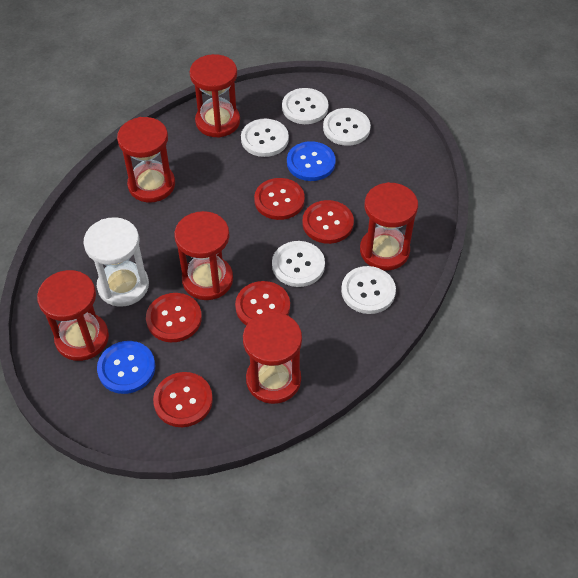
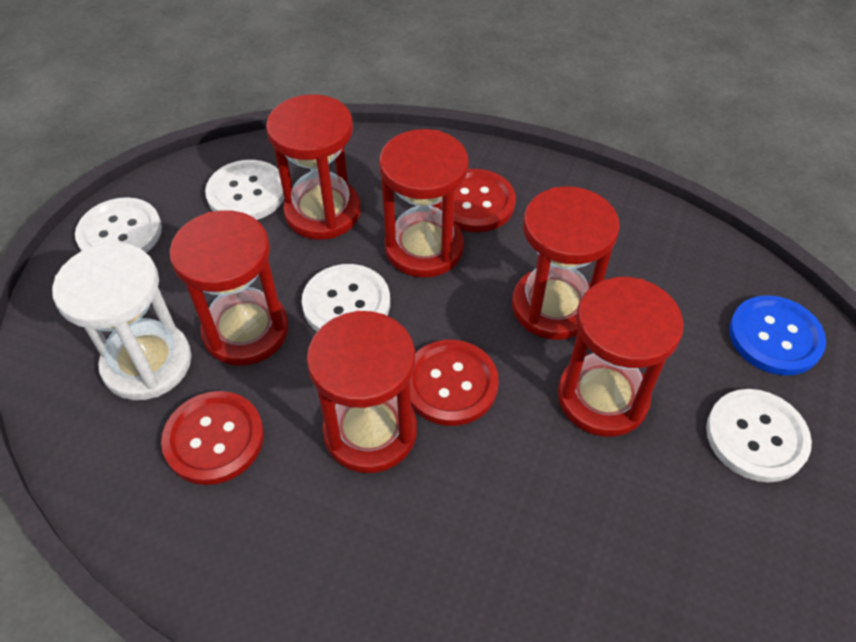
blue button: [97,341,155,394] [287,141,336,181] = 2 -> [729,295,826,375] = 1
red button: [146,293,202,342] [153,372,213,427] [235,281,290,326] [254,178,305,220] [302,200,354,244] = 5 -> [161,391,264,485] [410,340,499,426] [441,169,516,232] = 3
white button: [241,119,289,157] [272,241,325,287] [282,88,329,124] [323,108,371,146] [341,266,396,314] = 5 -> [75,197,162,253] [205,160,284,220] [302,264,390,332] [706,389,812,482] = 4

